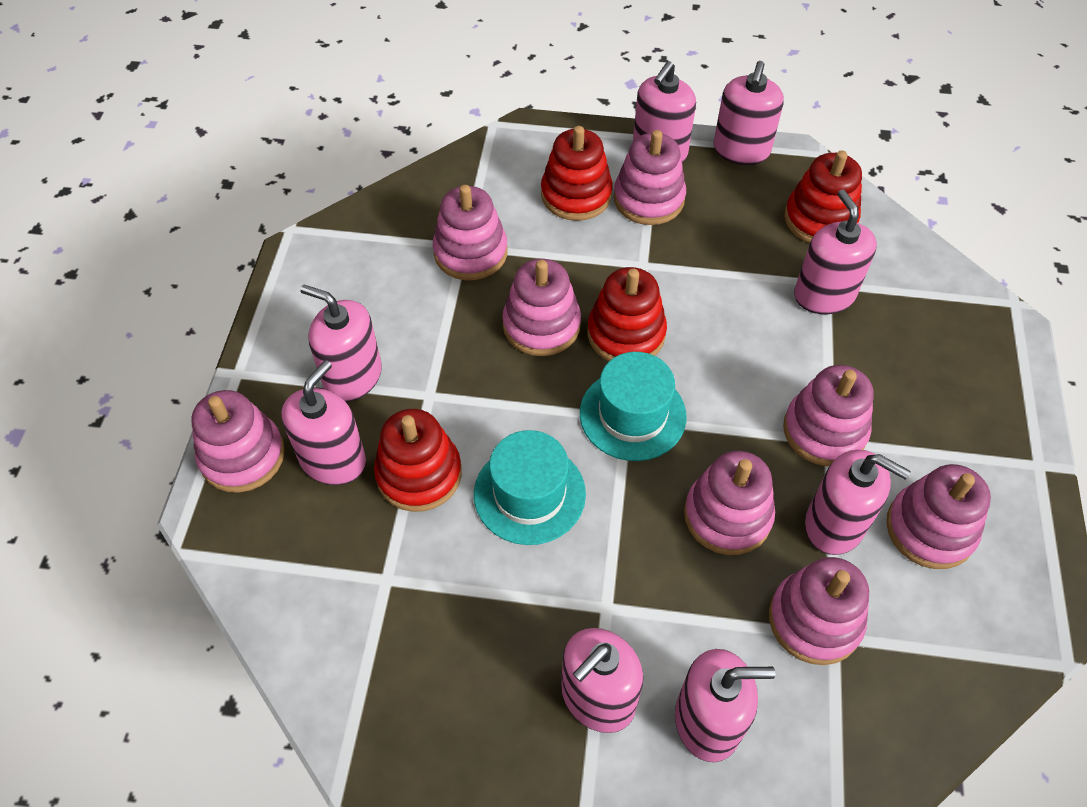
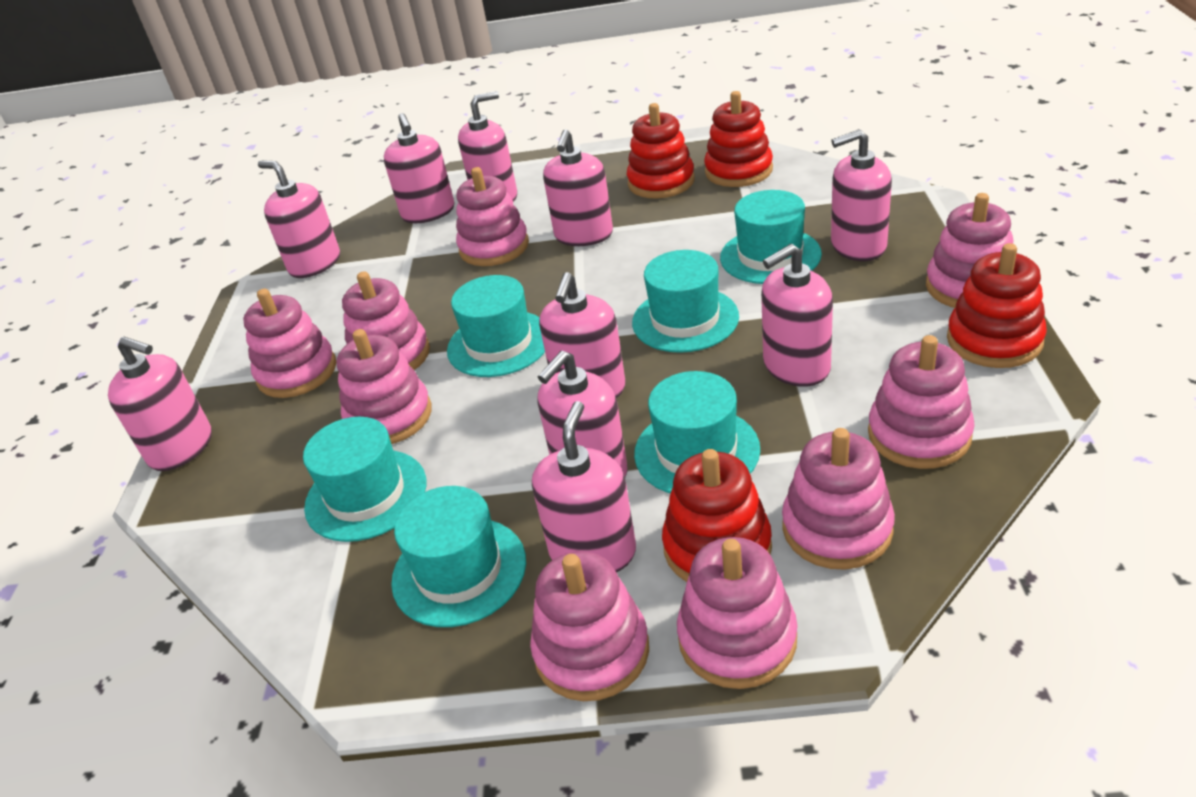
pink soap dispenser: [281,360,366,485] [300,285,382,402] [561,628,644,733] [633,61,696,162] [675,649,775,762] [713,61,784,165] [794,189,877,314] [805,450,911,555] = 8 -> [108,337,212,471] [258,160,340,278] [384,113,454,223] [458,91,517,202] [532,401,636,572] [538,351,628,477] [539,272,626,398] [543,129,613,246] [761,244,833,387] [831,129,892,261] = 10
pink stacking toy: [191,390,285,493] [433,185,508,280] [502,259,581,356] [614,130,686,225] [684,451,775,555] [769,557,869,665] [783,365,874,466] [886,464,991,569] = 8 -> [243,289,336,398] [337,329,432,444] [342,271,430,370] [456,167,529,266] [530,551,649,701] [677,537,797,689] [782,428,895,570] [868,335,975,469] [926,193,1013,308] = 9
turquoise hat: [474,430,586,545] [580,352,687,461] = 2 -> [303,417,427,542] [391,486,526,627] [447,275,545,377] [632,250,739,353] [634,371,760,494] [720,190,822,284] = 6

